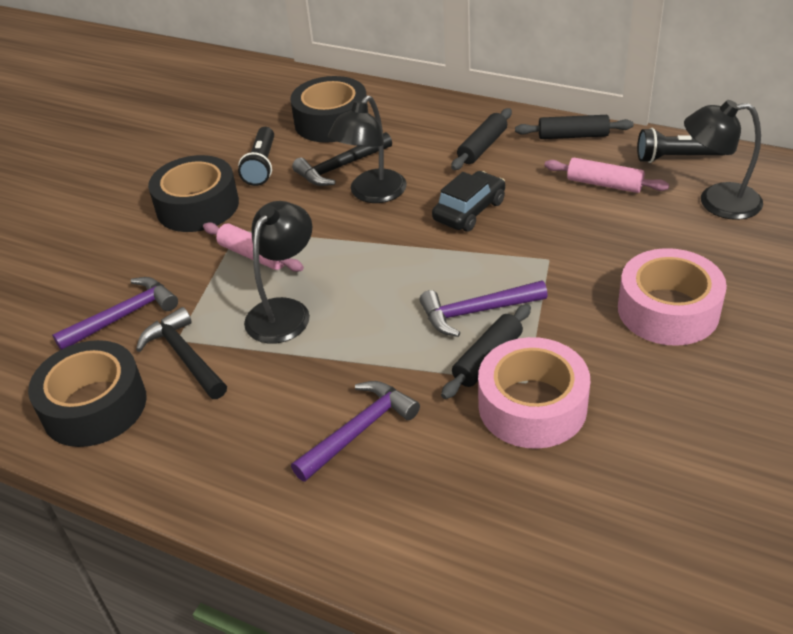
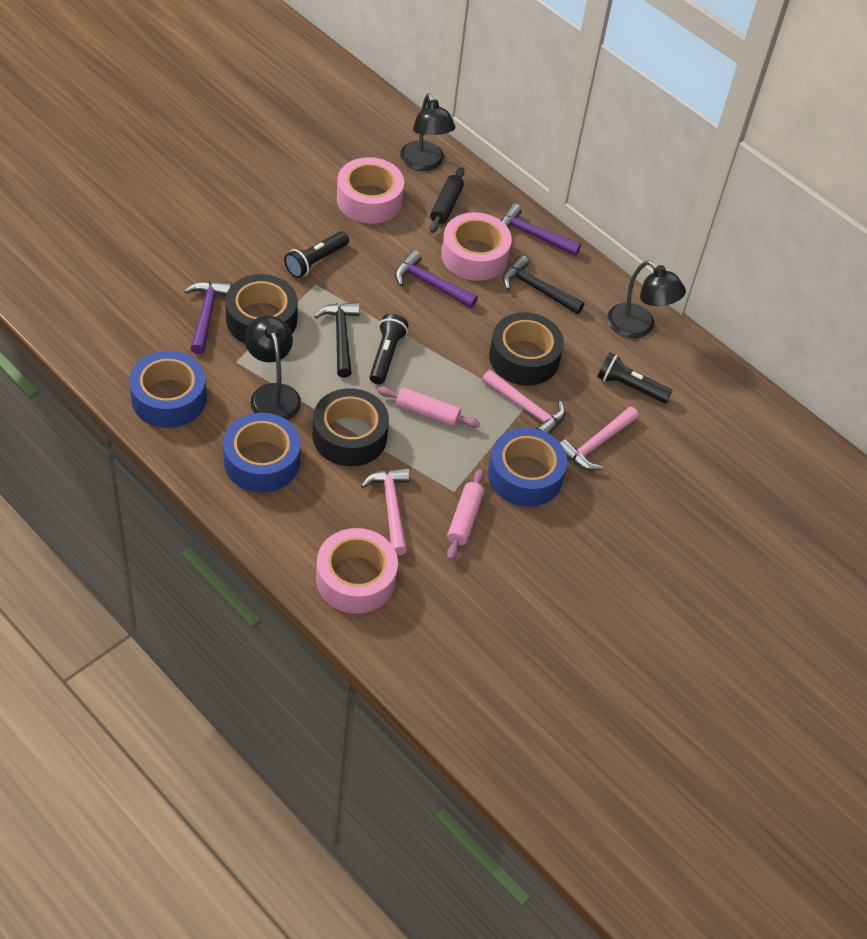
black car: [432,171,505,232] = 1 -> none = 0
black flashlight: [238,127,274,186] [637,128,724,163] = 2 -> [284,231,349,278] [370,314,409,385] [597,352,673,403] = 3
black rolling pin: [441,304,531,399] [451,108,512,170] [515,115,633,139] = 3 -> [429,167,464,233] = 1
blue tape: none = 0 -> [129,351,207,428] [223,413,301,493] [488,428,567,507] = 3
pink hammer: none = 0 -> [361,468,410,555] [482,370,565,434] [560,407,639,470] = 3
pink tape: [478,337,590,449] [618,248,727,346] = 2 -> [316,528,398,614] [337,157,404,224] [441,212,512,281] = 3

